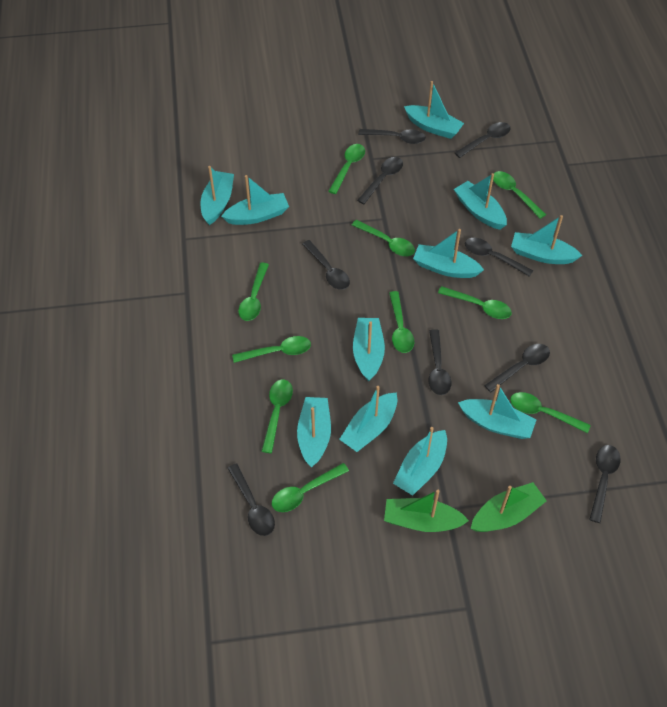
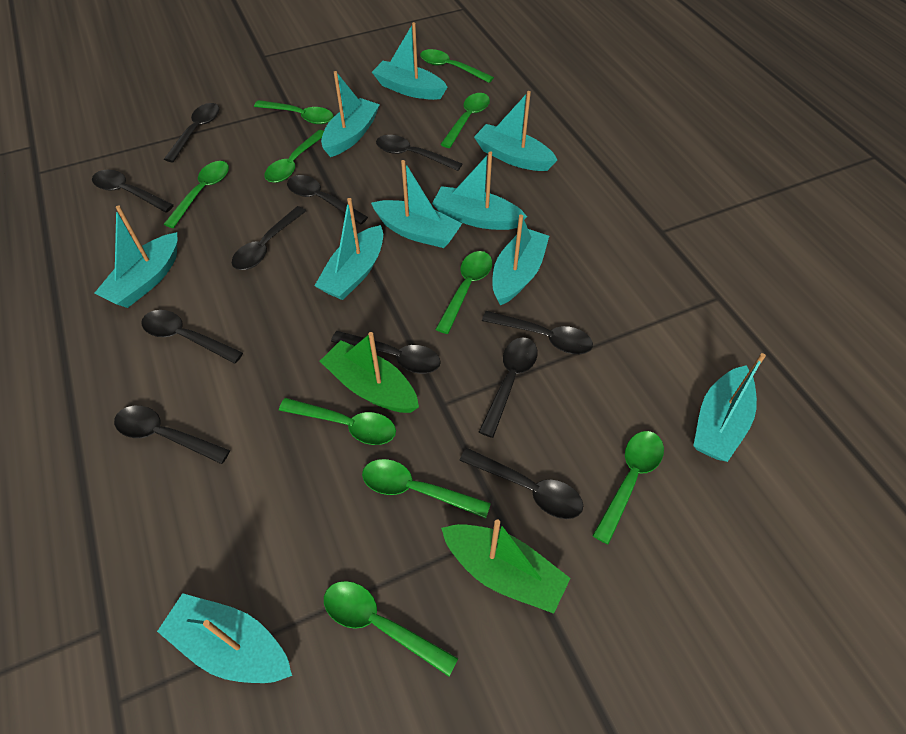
black spoon: [227,463,275,536] [302,240,350,290] [357,157,403,204] [358,129,426,144] [428,329,451,395] [455,122,511,158] [465,238,533,277] [484,344,550,392] [589,445,621,523] = 9 -> [92,169,174,213] [114,406,230,464] [141,310,243,364] [164,103,220,162] [232,206,306,270] [287,175,368,225] [331,331,441,374] [376,135,462,171] [459,448,583,519] [479,337,538,438] [482,311,593,354] = 11
turquoise boat: [201,166,234,225] [221,175,289,225] [297,397,331,467] [339,386,397,452] [353,318,385,382] [393,427,447,496] [404,81,464,139] [413,229,484,278] [454,173,507,230] [458,384,536,439] [511,215,582,264] = 11 -> [94,205,177,308] [157,593,292,683] [314,198,383,300] [321,71,380,157] [371,160,462,248] [372,22,447,100] [432,151,527,230] [474,91,557,171] [492,215,549,305] [693,353,766,462] = 10

